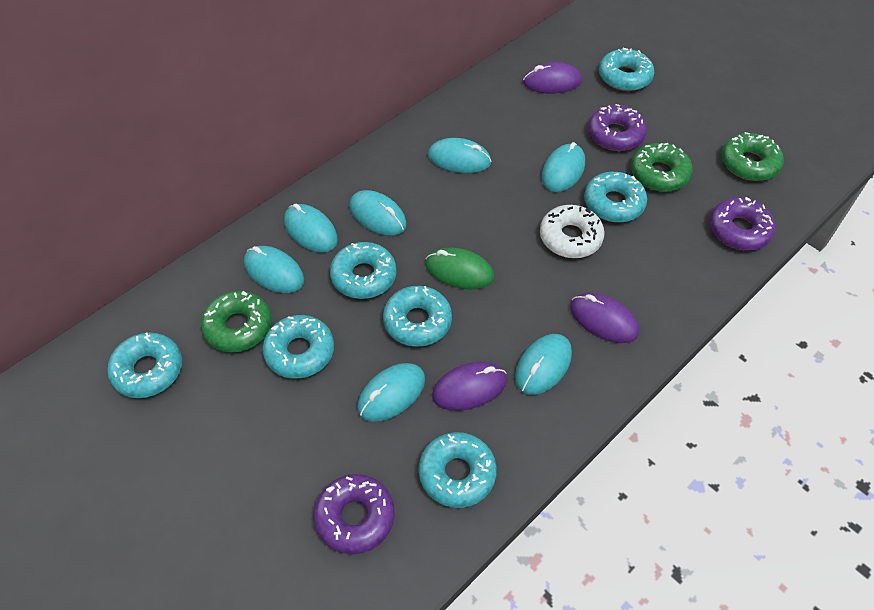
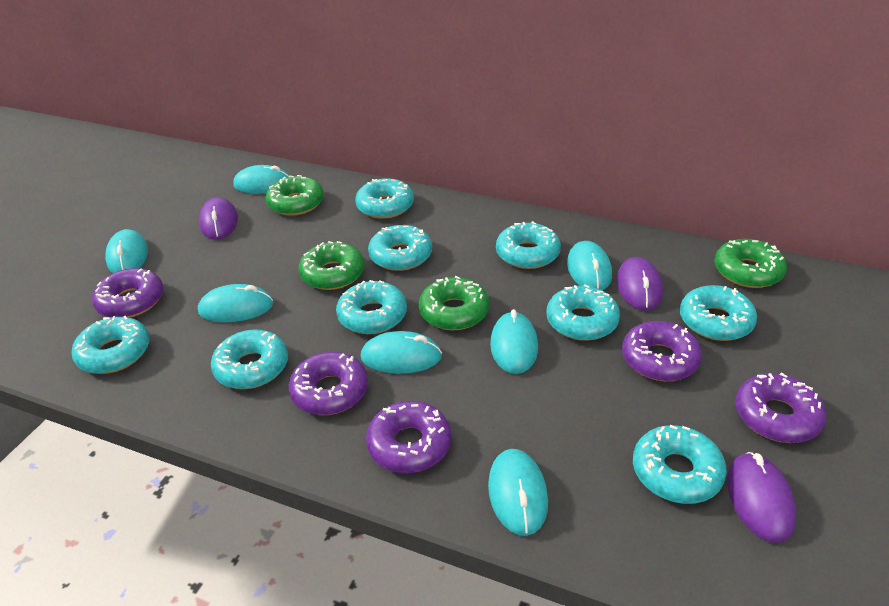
green donut: [201,291,272,353] [631,143,693,192] [721,132,784,181] = 3 -> [266,175,324,216] [298,241,365,290] [419,276,489,330] [714,239,787,288] = 4
green mouse: [425,248,494,289] = 1 -> none = 0
purple donut: [314,474,395,554] [588,104,647,151] [709,197,776,251] = 3 -> [92,268,163,318] [289,352,368,415] [366,401,451,473] [622,321,702,381] [735,373,826,443] = 5
turquoise donut: [107,333,182,398] [262,315,334,379] [330,242,397,299] [383,286,452,347] [419,432,497,508] [584,172,647,223] [599,48,654,91] = 7 -> [71,316,150,374] [211,330,288,389] [336,280,407,334] [355,178,414,219] [368,225,432,271] [496,221,561,269] [547,284,620,341] [633,425,727,504] [680,285,757,341] = 9
white donut: [540,205,605,258] = 1 -> none = 0

